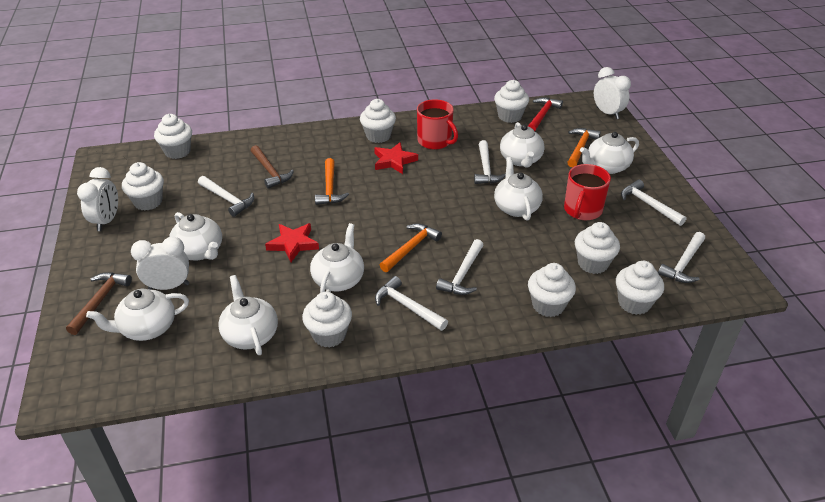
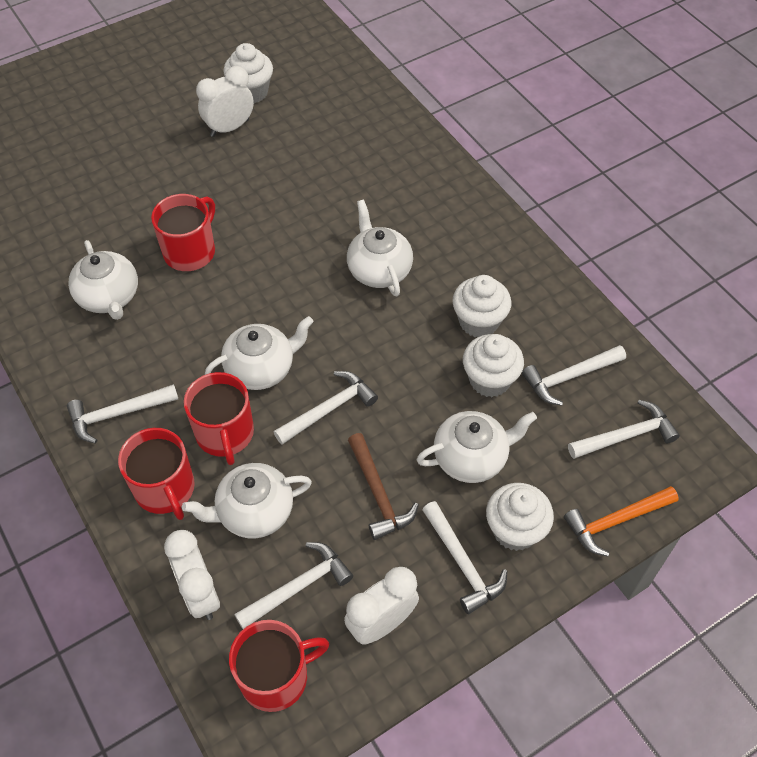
brown hammer: [66,272,132,335] [251,145,294,189] = 2 -> [348,433,419,540] = 1
orange hammer: [315,158,349,205] [380,223,442,272] [567,128,601,167] = 3 -> [564,486,679,557] = 1
red hammer: [528,97,563,131] = 1 -> none = 0
red mug: [417,99,458,149] [564,164,611,220] = 2 -> [118,428,195,520] [151,194,215,271] [184,372,254,465] [229,620,329,712] = 4
red star: [265,223,319,262] [374,142,418,174] = 2 -> none = 0
white cupcake: [122,162,164,211] [154,114,192,159] [302,292,352,348] [360,99,396,143] [494,80,529,123] [528,263,576,317] [575,222,620,274] [616,261,664,315] = 8 -> [223,43,273,103] [453,275,511,337] [463,334,524,397] [486,483,554,551] = 4
white teapot: [86,289,189,341] [169,212,222,261] [218,275,278,355] [310,223,364,293] [494,157,543,221] [500,122,545,167] [580,132,639,174] = 7 -> [68,240,138,320] [182,463,312,538] [205,316,313,390] [347,200,413,297] [416,411,537,483] = 5

